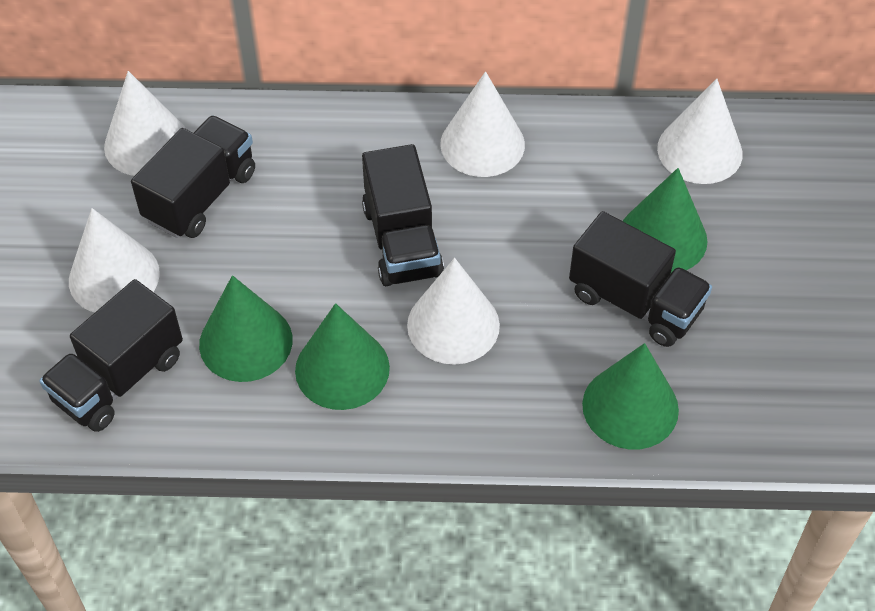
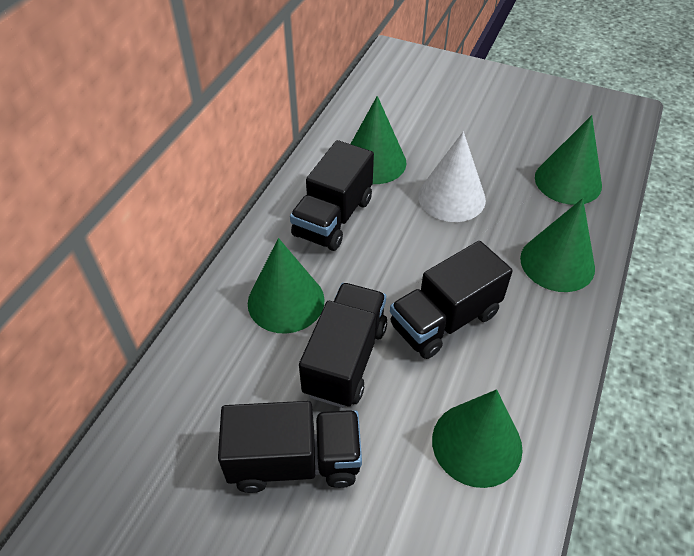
green cone: [199,275,292,382] [295,303,390,410] [582,343,679,450] [623,168,708,273] = 4 -> [248,238,325,334] [351,96,407,184] [432,389,523,488] [520,198,595,292] [535,115,602,205] = 5
white cone: [69,208,160,312] [104,71,186,176] [407,258,500,365] [440,71,525,177] [657,78,743,184] = 5 -> [418,132,486,222] = 1

